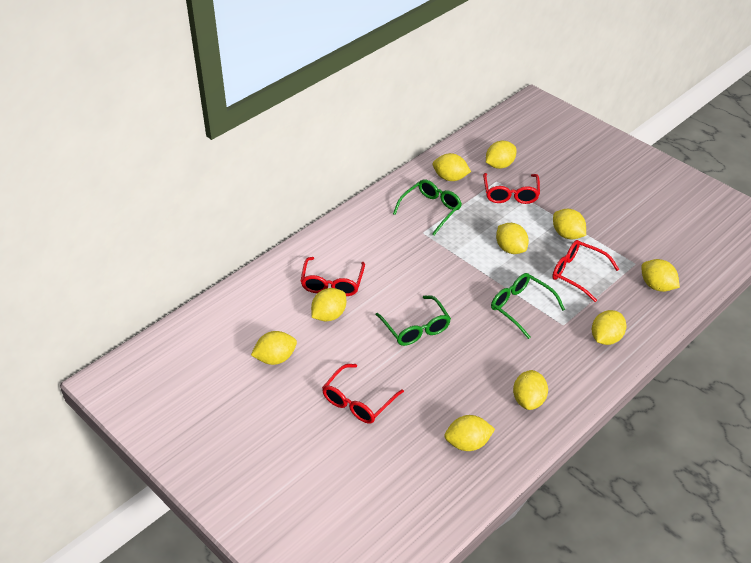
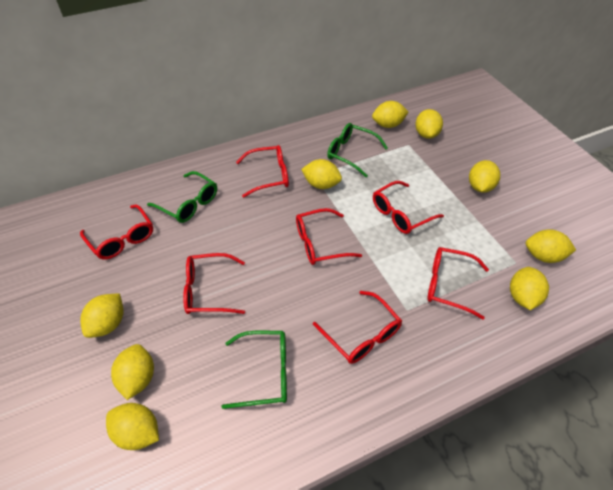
red glasses: [301,257,365,296] [322,364,404,424] [483,173,540,204] [552,240,619,302] = 4 -> [80,204,153,259] [183,253,245,314] [236,145,289,198] [296,208,362,265] [313,291,402,364] [373,181,444,234] [427,247,489,320] = 7
yellow lemon: [251,331,297,365] [311,288,346,321] [433,153,471,181] [444,415,495,451] [486,141,516,169] [496,223,529,254] [513,370,548,410] [553,209,586,239] [592,310,626,345] [641,259,680,292] = 10 -> [80,293,123,338] [106,403,159,450] [111,344,154,400] [301,159,342,189] [372,101,408,128] [415,109,443,139] [469,160,500,193] [510,267,549,310] [526,229,576,263] = 9

